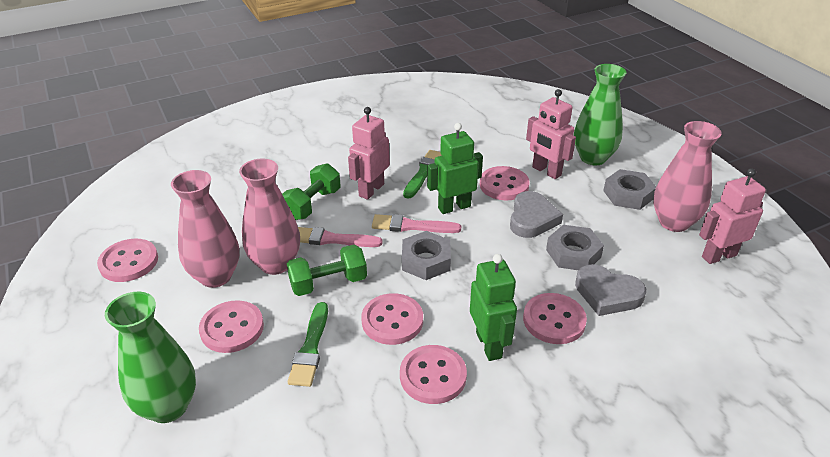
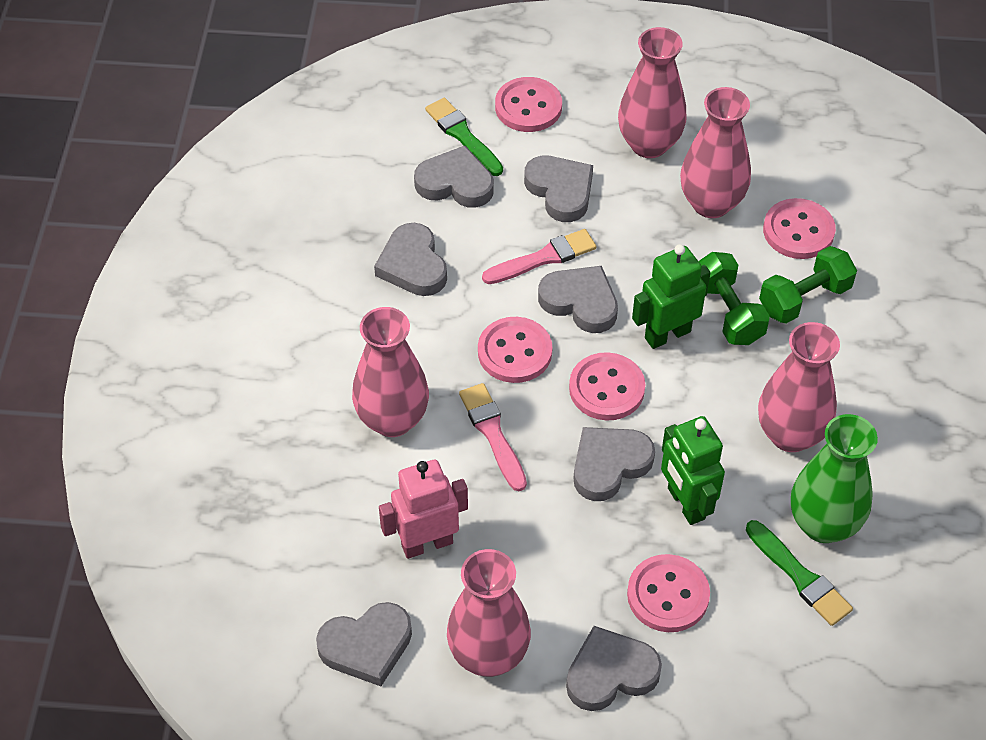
green vase: [105,292,196,423] [574,64,626,165] = 2 -> [791,414,878,543] = 1
grey heart: [510,191,563,238] [575,264,646,316] = 2 -> [316,602,412,686] [374,223,447,296] [414,146,494,208] [524,156,593,222] [538,266,618,333] [566,626,662,711] [574,427,655,501] = 7
grey nut: [402,231,451,280] [546,225,604,270] [603,169,656,210] = 3 -> none = 0
pink button: [97,239,158,282] [199,300,264,353] [361,293,423,345] [400,345,467,404] [480,166,530,200] [523,293,587,344] = 6 -> [478,317,553,383] [495,77,562,132] [569,352,645,421] [627,554,710,632] [763,198,836,259] = 5
pink robot: [348,107,390,200] [526,89,576,179] [699,168,766,264] = 3 -> [379,460,468,559] = 1
pink vase: [171,170,239,288] [239,159,300,275] [653,121,721,232] = 3 -> [352,307,429,437] [447,549,531,677] [618,27,686,158] [680,87,751,218] [758,322,840,452] = 5

